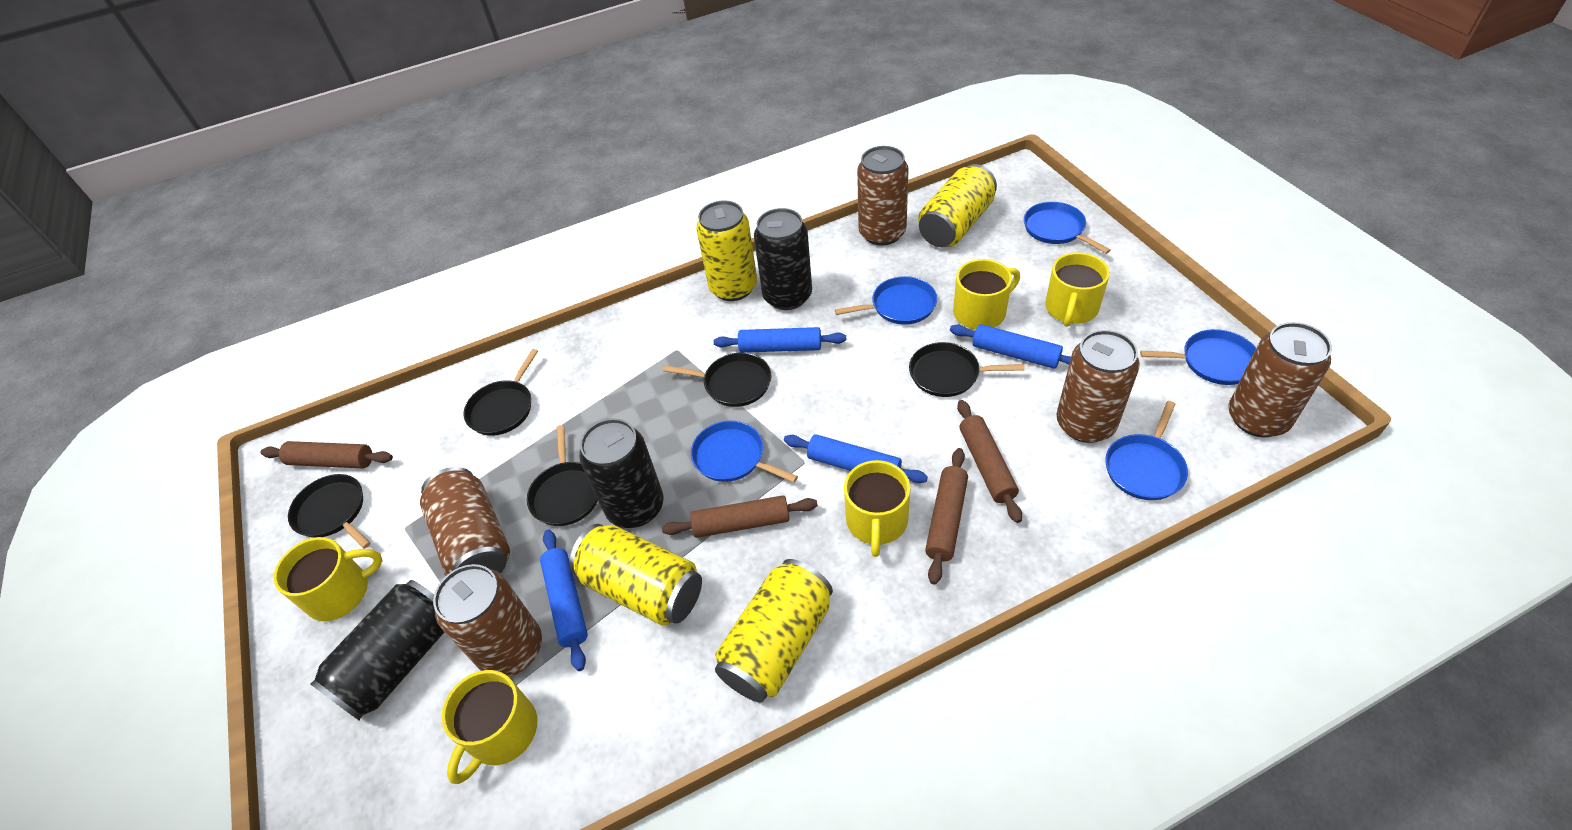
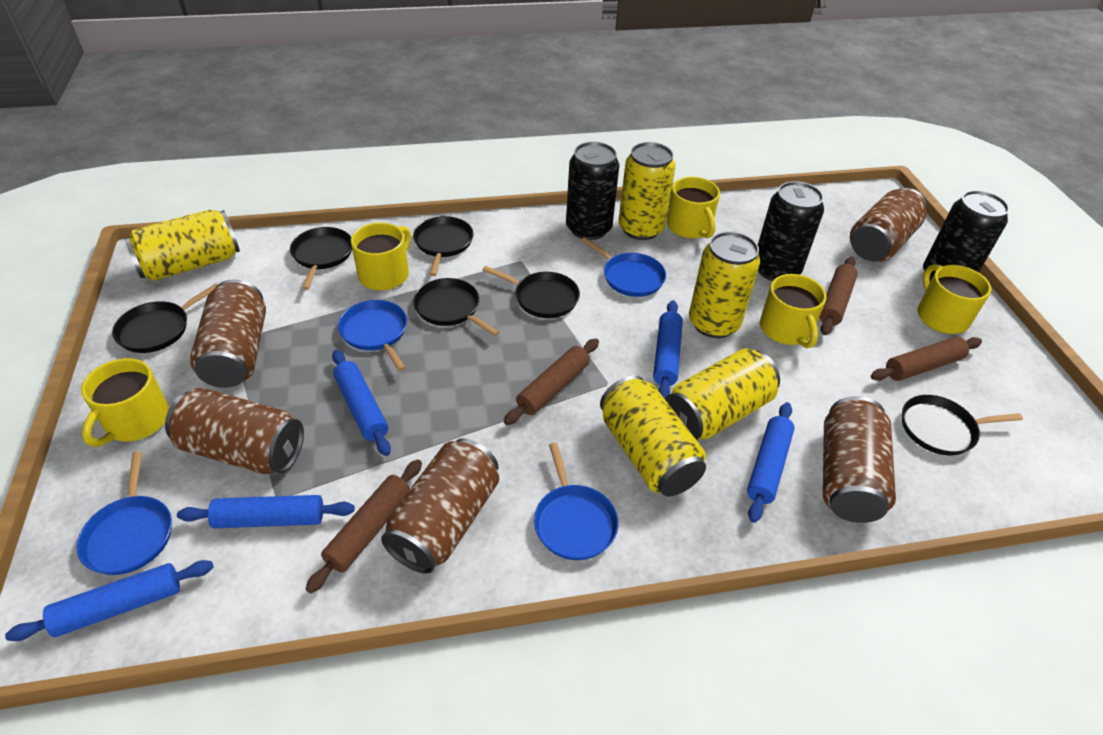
black pan: [288,474,371,549] [464,349,538,436] [527,425,598,526] [663,353,771,407] [909,342,1025,397] = 5 -> [112,283,218,353] [290,227,352,290] [413,216,473,276] [413,278,499,336] [483,266,580,318] [902,395,1023,456] = 6
blue pan: [691,421,798,482] [835,276,937,325] [1024,202,1111,254] [1105,401,1188,500] [1140,329,1256,385] = 5 -> [76,451,172,575] [338,300,407,371] [534,443,619,560] [581,237,666,297] = 4
blue rolling pin: [540,530,588,671] [714,327,846,353] [784,434,928,483] [950,324,1071,369] = 4 -> [5,560,213,641] [177,495,355,528] [332,350,391,456] [653,300,683,399] [747,402,795,523] = 5
yellow can: [569,524,702,626] [696,201,757,301] [715,559,833,702] [918,164,997,247] = 4 -> [124,210,240,281] [600,376,706,496] [619,142,676,240] [665,348,780,440] [689,231,760,338] = 5

